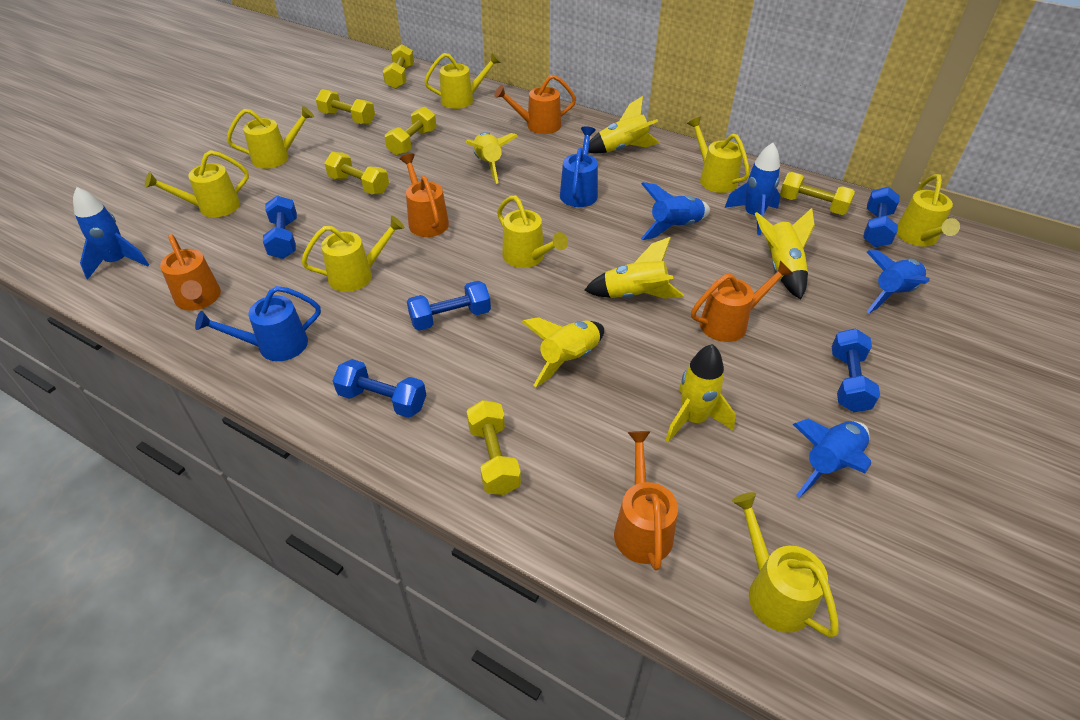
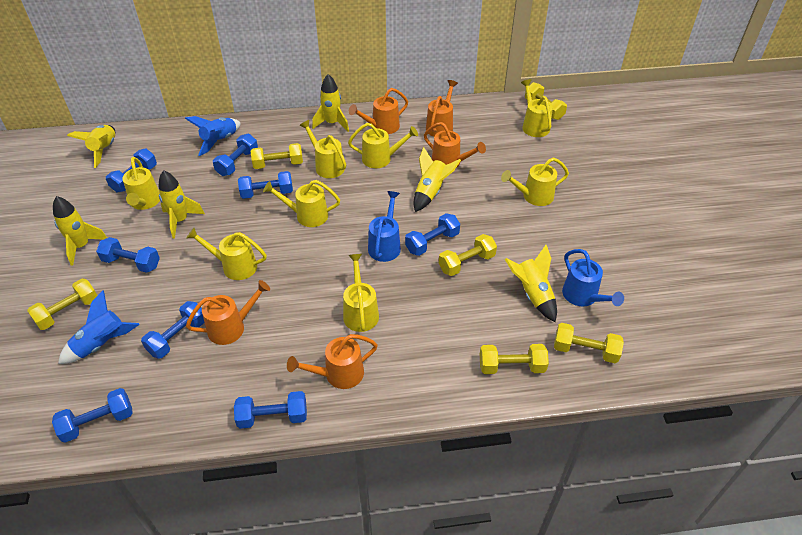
blue dumbbell: [263,195,297,259] [333,359,426,418] [407,281,491,331] [832,328,880,412] [863,187,900,247] = 5 -> [52,388,133,443] [96,237,160,273] [106,149,157,192] [141,301,204,359] [213,134,258,176] [234,391,307,429] [238,171,293,199] [405,213,460,256] = 8
blue rocket: [73,187,149,280] [641,182,710,240] [724,143,780,235] [793,419,871,498] [867,250,930,313] = 5 -> [58,290,140,364] [185,116,241,156] = 2

